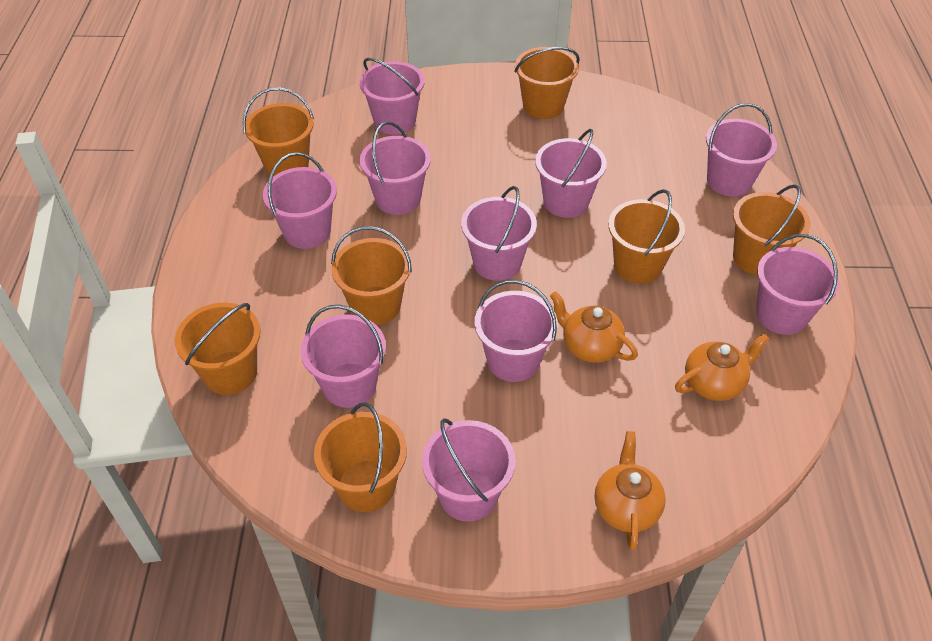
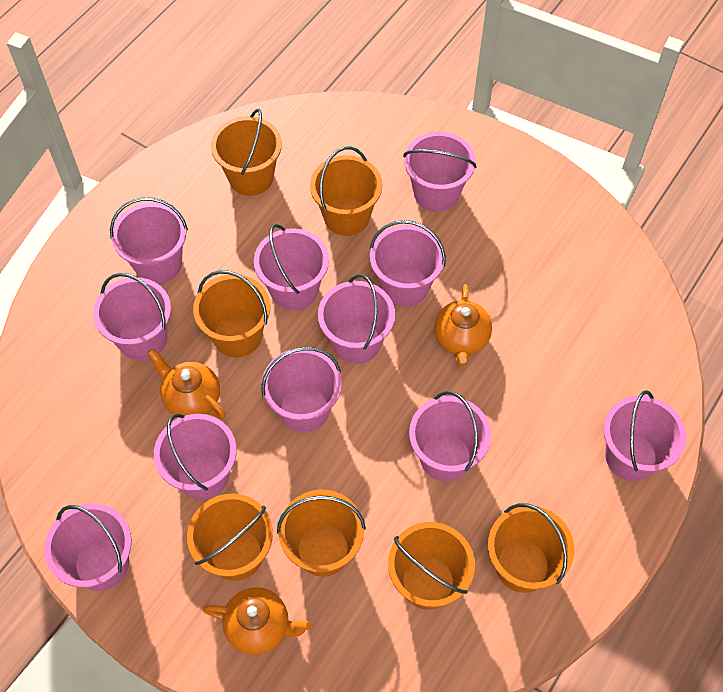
pink bucket: [263,152,337,249] [300,305,386,408] [359,58,425,135] [360,121,431,215] [422,418,515,522] [461,186,537,281] [475,280,558,382] [535,129,607,218] [706,103,777,197] [756,234,839,335] = 10 -> [44,504,132,591] [93,273,171,361] [110,197,188,284] [154,413,237,500] [254,224,329,311] [261,347,342,432] [318,274,395,364] [370,220,446,307] [403,132,477,212] [409,391,491,482] [603,390,686,481] = 11

